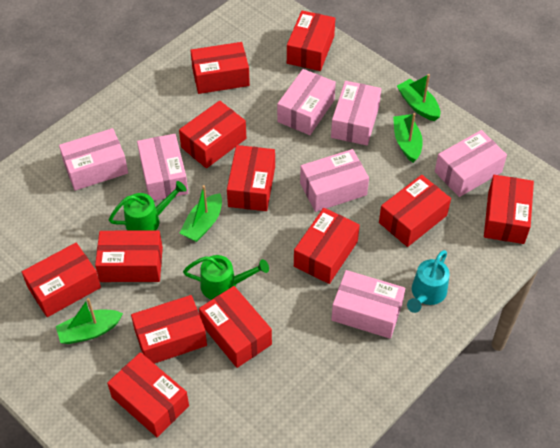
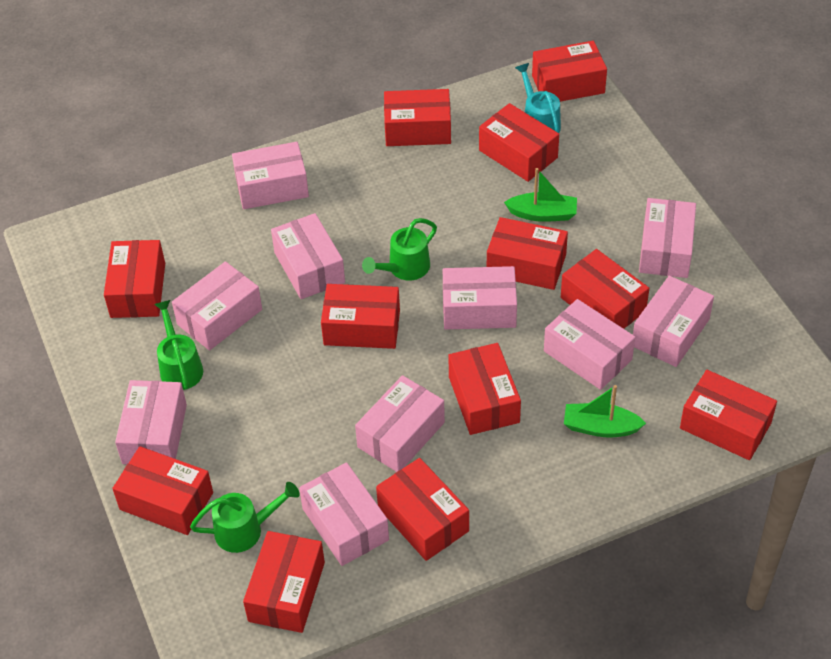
green boat: [56,298,123,344] [180,185,222,242] [393,113,423,163] [397,74,440,121] = 4 -> [504,168,577,222] [564,385,646,438] = 2
green watering can: [109,181,187,231] [183,255,269,300] = 2 -> [154,300,203,390] [190,482,300,553] [362,218,437,280] = 3
pink box: [59,128,128,191] [137,134,188,201] [277,69,336,135] [300,149,369,212] [331,81,381,145] [331,270,405,339] [435,130,507,197] = 7 -> [115,380,187,464] [172,261,262,351] [232,142,309,209] [271,213,345,299] [299,462,389,566] [355,375,445,472] [442,266,517,330] [544,299,635,390] [633,276,714,367] [639,198,696,278] = 10

